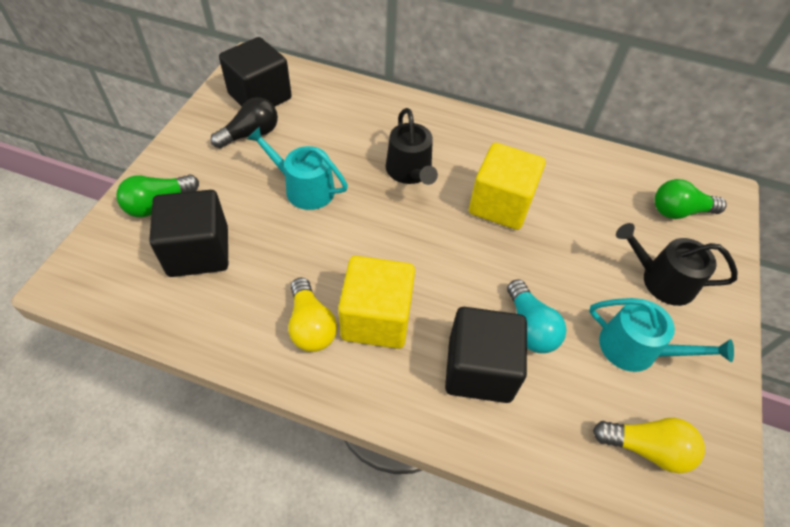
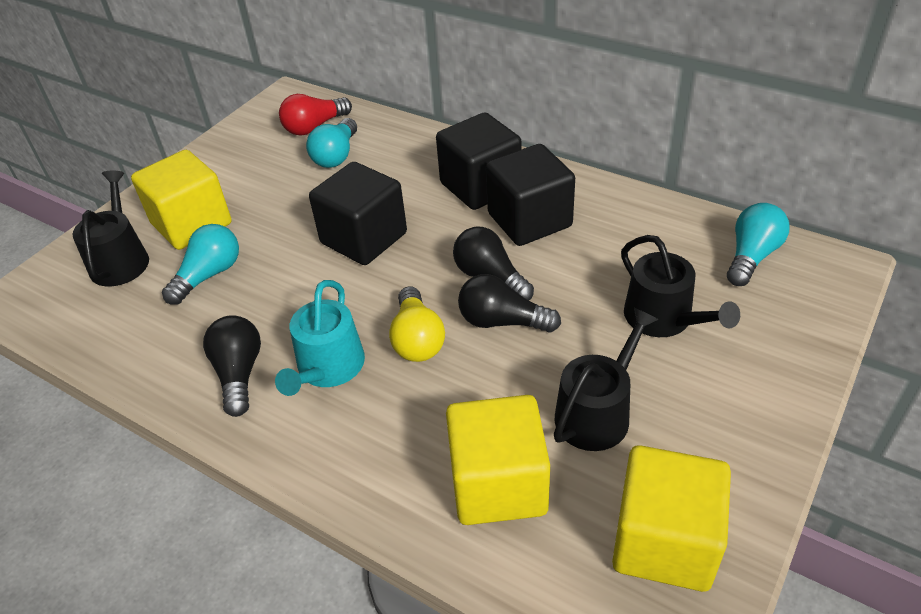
black light bulb: [211,97,278,148] = 1 -> [203,315,261,417] [453,227,534,301] [458,274,561,333] = 3
black watering can: [385,108,438,185] [616,223,738,306] = 2 -> [72,171,149,287] [554,308,659,451] [621,235,740,337] = 3
green light bulb: [116,175,199,217] [655,179,727,219] = 2 -> none = 0
red light bulb: none = 0 -> [279,94,352,136] = 1
turquoise light bulb: [507,279,567,353] = 1 -> [162,224,239,305] [306,118,357,168] [727,203,789,286] = 3
turquoise watering can: [247,127,348,210] [589,298,734,372] = 2 -> [275,280,365,396] = 1
yellow cube: [338,256,415,349] [469,143,545,230] = 2 -> [131,150,232,250] [446,395,550,525] [612,445,731,592] = 3
yellow light bulb: [288,277,337,352] [593,418,705,474] = 2 -> [389,286,445,362] = 1

